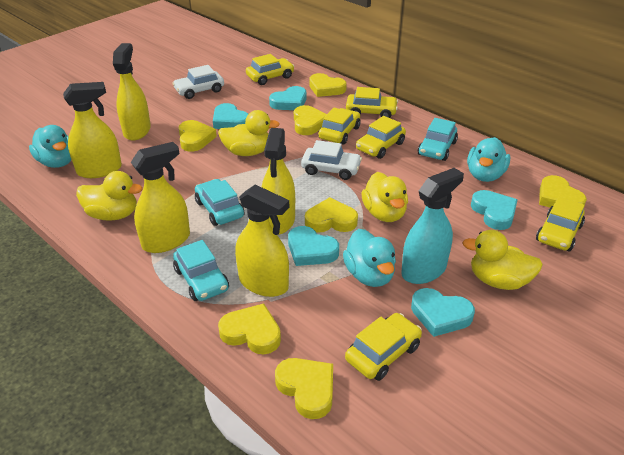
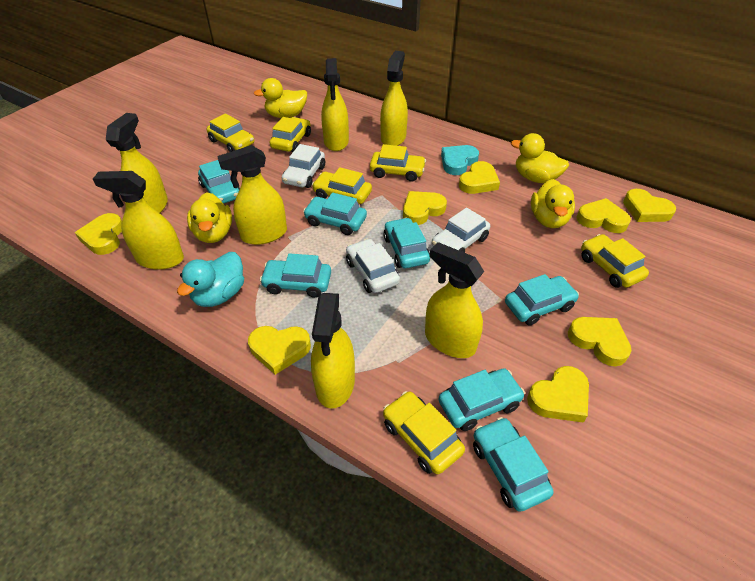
turquoise car: [173,240,229,301] [195,179,244,226] [418,118,458,161] = 3 -> [198,160,240,204] [260,253,331,298] [303,193,367,235] [384,218,430,268] [439,368,525,431] [473,417,553,512] [505,274,579,326] = 7
turquoise duck: [29,125,71,168] [343,229,396,287] [467,137,510,182] = 3 -> [177,252,244,307] = 1
turquoise heart: [213,103,248,129] [269,86,307,110] [288,226,339,266] [411,288,475,337] [471,190,518,230] = 5 -> [441,145,479,175] = 1
turquoise spray bottle: [402,168,464,284] = 1 -> none = 0
white car: [172,65,224,99] [301,140,362,180] = 2 -> [282,144,325,188] [346,239,400,293] [432,207,490,253] = 3
yellow heart: [178,120,217,152] [218,303,281,354] [275,358,333,419] [294,105,327,135] [305,197,358,233] [309,73,347,97] [539,175,587,207] = 7 -> [75,213,122,255] [248,326,311,375] [403,191,447,225] [459,161,500,194] [527,366,589,423] [568,317,631,366] [576,198,631,233] [623,189,676,222] = 8
yellow spray bottle: [63,82,122,178] [113,43,151,140] [131,142,190,253] [235,185,289,297] [262,128,295,235] = 5 -> [93,171,184,270] [106,113,168,213] [217,145,287,245] [311,293,355,409] [321,58,349,151] [380,51,408,146] [425,242,484,358] = 7

